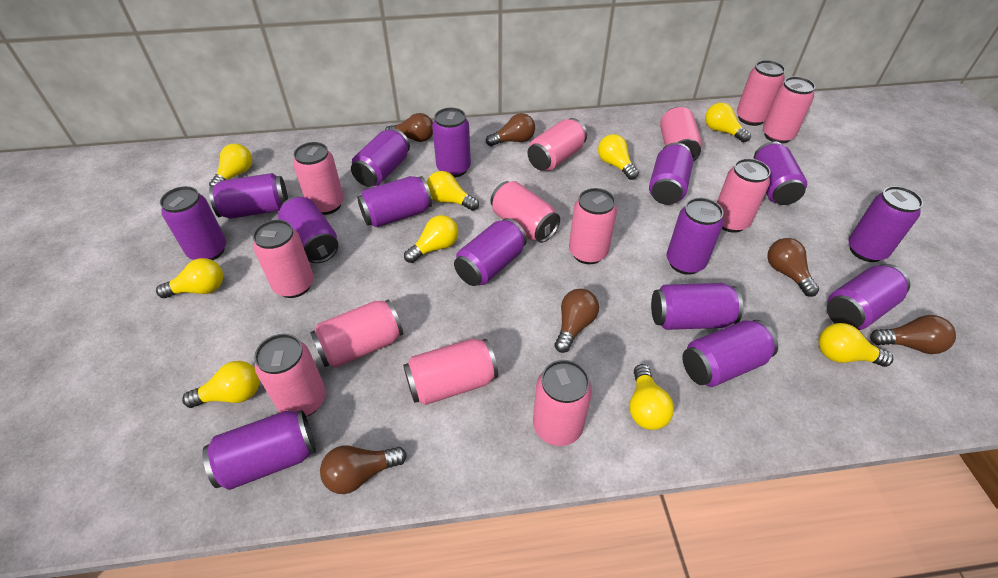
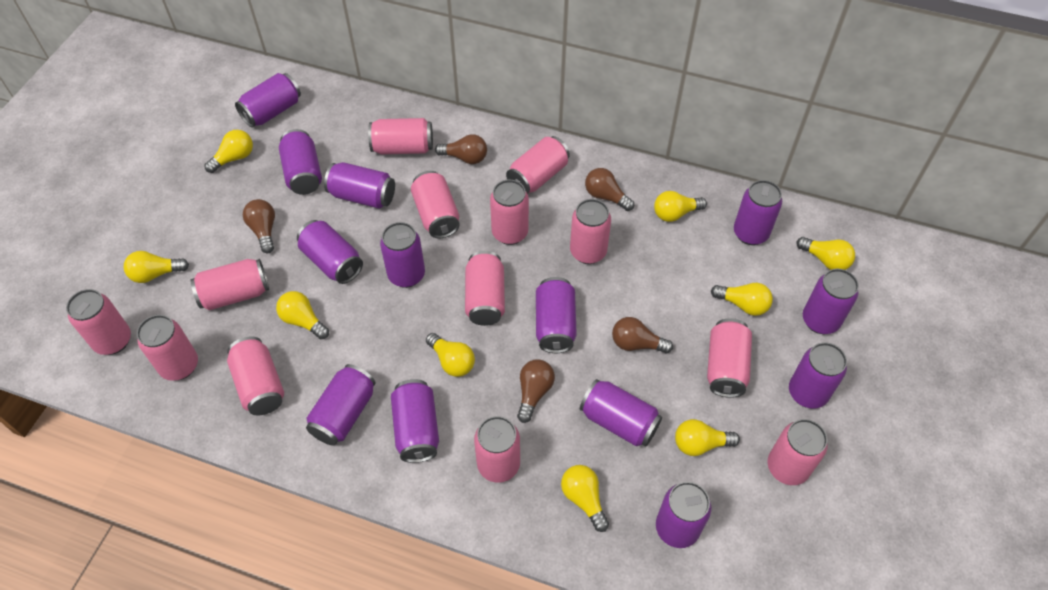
brown light bulb: [320,446,407,494] [385,113,433,142] [486,113,535,146] [555,289,599,353] [767,238,819,297] [870,315,956,354] = 6 -> [243,199,275,253] [435,134,487,164] [517,360,555,423] [585,168,634,211] [612,317,673,353] = 5
purple can: [160,186,226,260] [202,410,316,490] [209,173,288,219] [278,197,338,263] [351,128,410,187] [357,176,432,227] [432,108,471,177] [454,218,527,286] [649,143,693,205] [651,283,743,330] [667,198,724,275] [682,320,778,387] [754,142,807,205] [827,264,910,330] [848,186,923,262] = 15 -> [235,73,301,128] [279,129,322,195] [297,220,363,284] [306,364,376,445] [324,162,395,208] [380,222,425,288] [391,379,439,463] [536,277,577,353] [580,379,662,446] [656,482,711,548] [734,180,782,245] [789,342,847,409] [803,269,859,334] = 13

